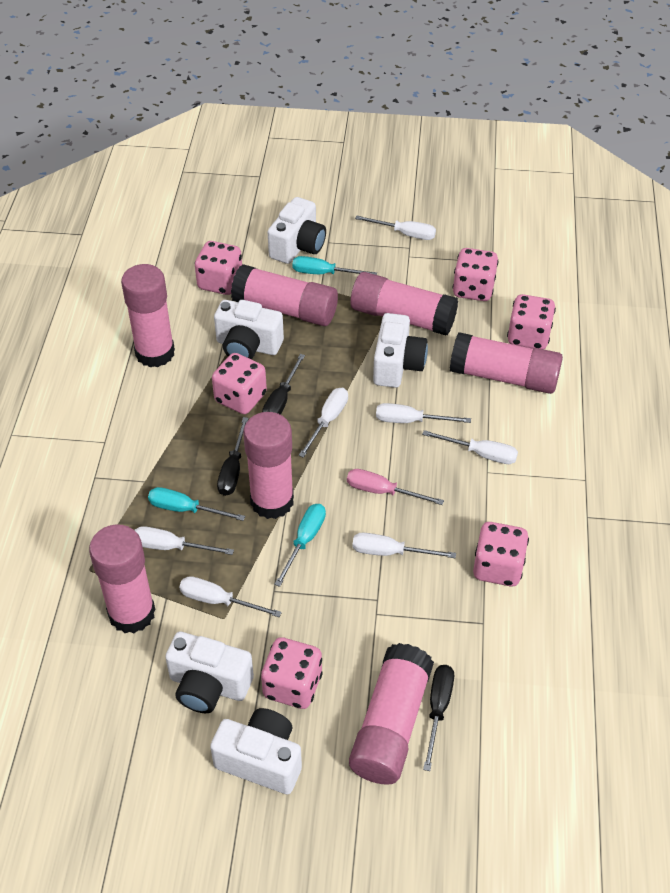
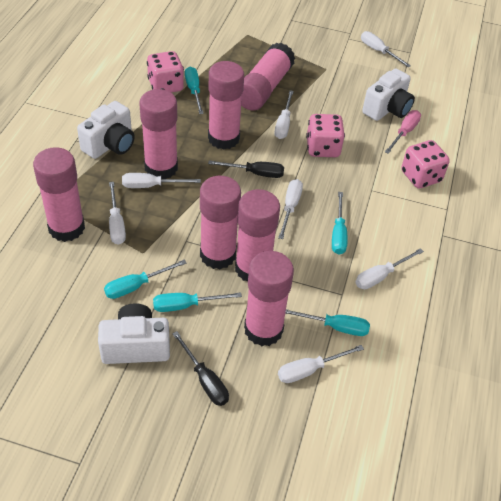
black screwdriver: [217,417,249,496] [262,354,305,415] [423,665,454,771] = 3 -> [172,331,229,406] [208,161,284,178] = 2
pink dice: [195,241,242,295] [212,353,267,414] [261,637,323,709] [453,248,498,301] [473,522,529,587] [507,294,556,349] = 6 -> [147,51,184,93] [306,114,345,157] [401,140,450,188] = 3
turquoise screwdriver: [148,487,245,521] [274,504,326,587] [292,256,377,275] = 3 -> [104,260,186,299] [153,292,242,312] [185,67,204,114] [285,309,370,336] [332,192,347,255] = 5
white camera: [165,632,254,713] [210,708,302,794] [214,300,284,360] [268,197,326,264] [373,313,428,388] = 5 -> [77,101,135,159] [98,303,170,364] [362,69,415,121] = 3

